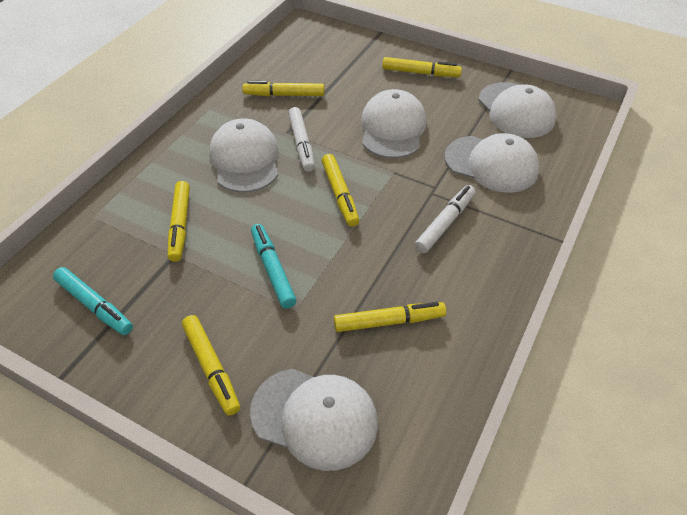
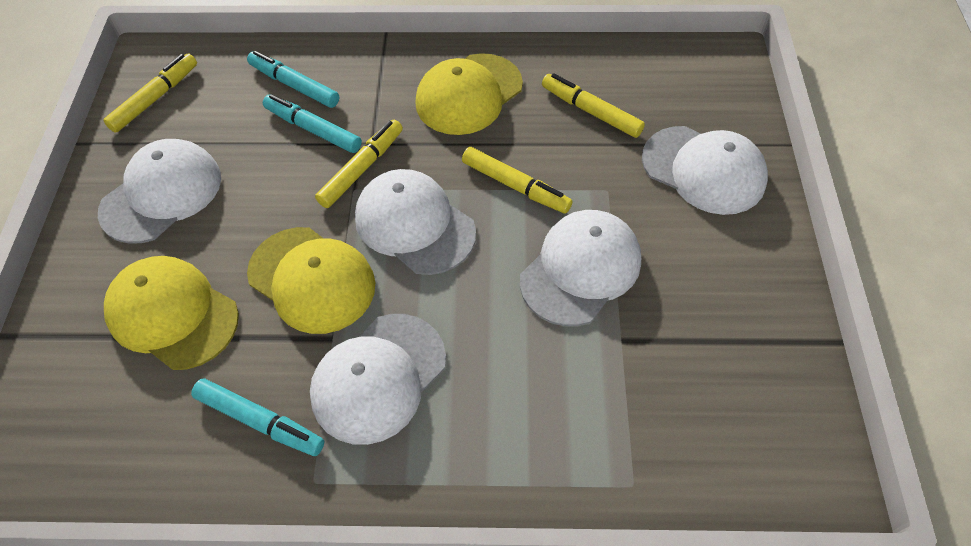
turquoise marker: [53,267,133,335] [251,224,297,309] = 2 -> [191,379,324,456] [247,50,339,108] [263,94,362,153] = 3
white marker: [288,107,315,172] [415,185,475,253] = 2 -> none = 0
yellow cap: none = 0 -> [104,256,239,370] [247,227,375,334] [415,53,523,135] = 3
yellow marker: [168,181,190,262] [182,315,240,416] [242,81,325,96] [322,154,359,227] [334,302,446,332] [382,57,462,77] = 6 -> [103,53,197,133] [315,120,403,208] [462,147,573,214] [542,73,645,138] = 4

